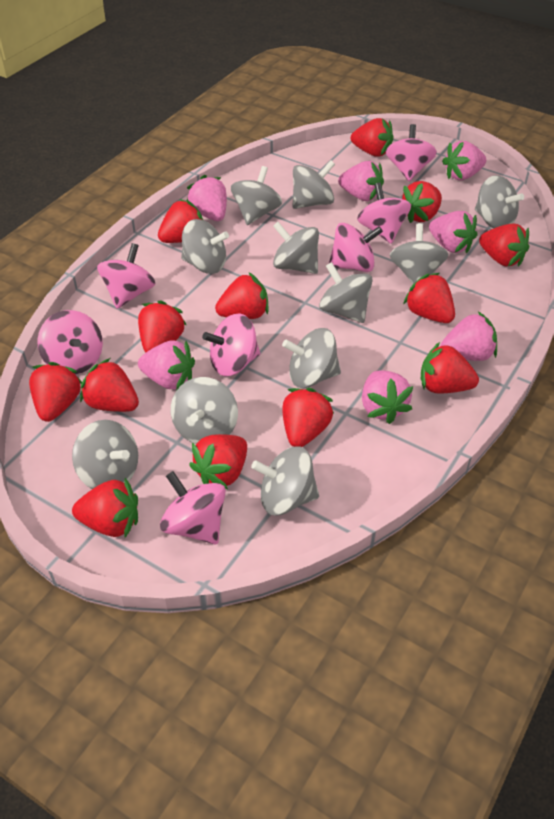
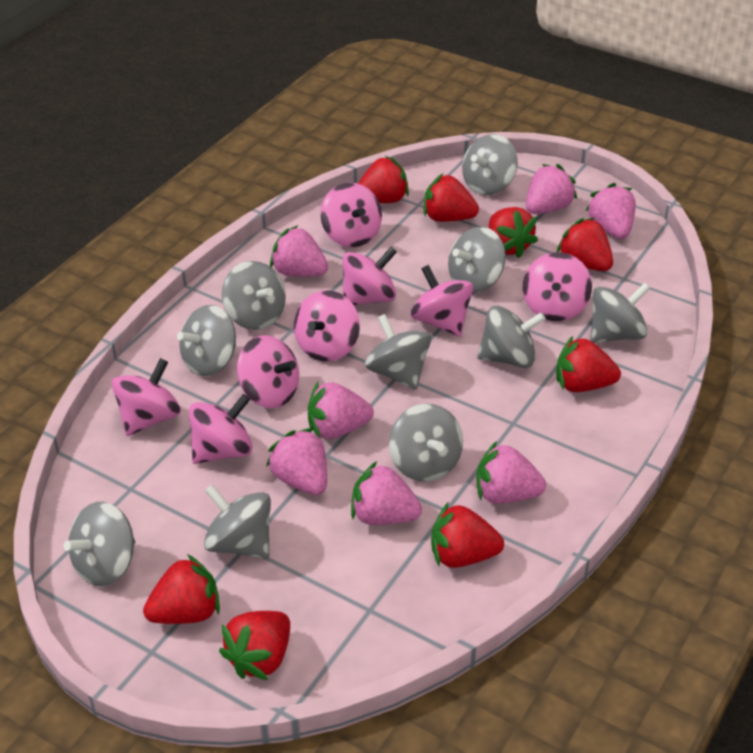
grey spinning top: [72,420,138,489] [171,377,238,444] [181,219,229,274] [231,166,282,225] [251,446,319,516] [273,222,319,274] [282,328,341,388] [292,160,335,209] [319,262,373,323] [390,223,449,284] [475,175,524,228] = 11 -> [64,502,135,586] [177,305,236,376] [204,485,271,559] [222,261,286,330] [365,314,431,390] [389,404,463,482] [448,227,506,293] [462,134,518,195] [477,306,546,368] [590,282,650,343] = 10
pink spinning top: [37,310,103,374] [97,243,155,309] [160,471,226,544] [202,313,260,376] [329,223,383,272] [357,182,411,244] [386,124,437,181] = 7 -> [111,358,181,436] [189,394,253,464] [237,335,299,408] [294,290,360,362] [320,183,382,247] [342,247,397,305] [411,265,473,337] [523,252,592,321] = 8
red strawberry: [29,362,82,422] [72,478,138,538] [80,358,139,412] [138,300,186,353] [158,199,203,243] [189,434,247,489] [215,272,269,319] [282,388,334,447] [351,118,393,157] [402,181,442,223] [403,273,455,323] [421,342,479,394] [479,224,529,267] = 13 -> [143,554,220,624] [219,611,290,680] [358,156,409,203] [424,174,479,222] [431,502,504,568] [489,207,538,258] [556,336,621,392] [557,218,613,271] = 8

